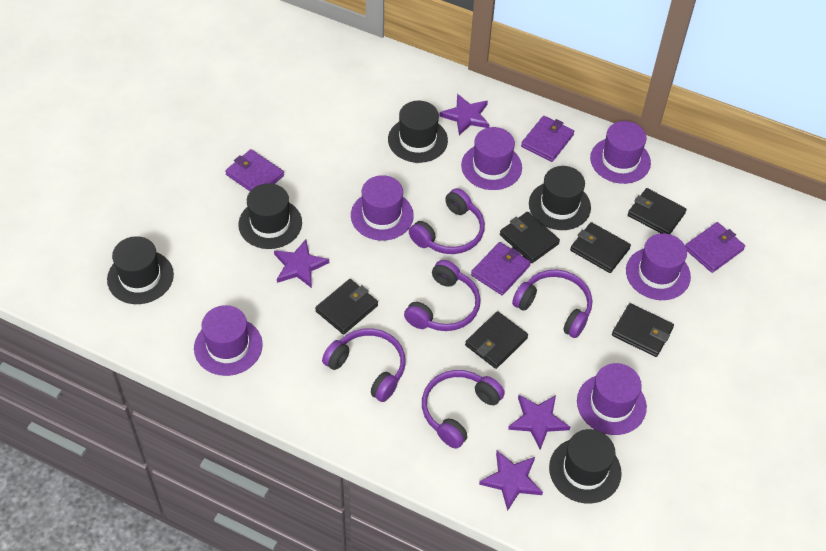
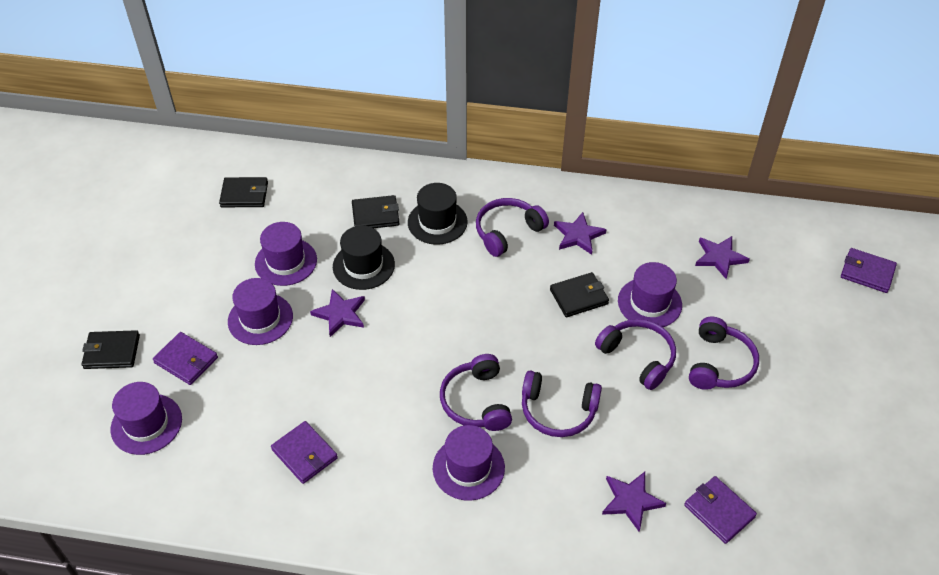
black hat: [107,236,174,304] [238,183,302,249] [388,101,448,163] [529,166,591,230] [549,429,622,504] = 5 -> [333,226,395,290] [408,183,468,245] = 2
black wallet: [315,279,378,334] [465,311,528,369] [500,212,560,263] [570,222,631,273] [612,303,674,357] [628,188,687,234] = 6 -> [82,330,140,369] [219,177,268,207] [352,195,400,228] [550,272,609,317] = 4
purple hat: [194,305,263,376] [351,175,414,241] [461,127,522,190] [577,363,647,435] [590,121,651,184] [626,233,691,300] = 6 -> [111,382,182,455] [228,278,293,345] [255,222,317,286] [433,425,505,501] [618,262,682,327] = 5

